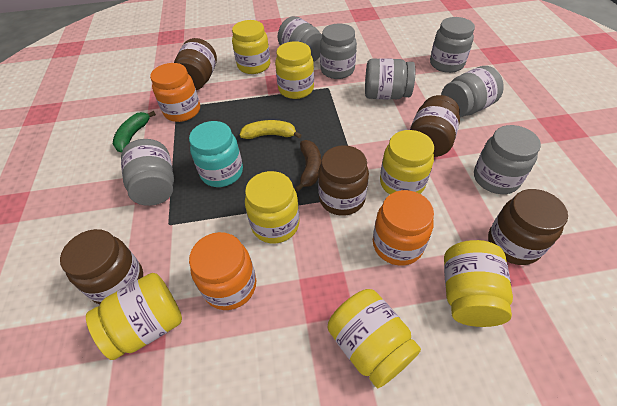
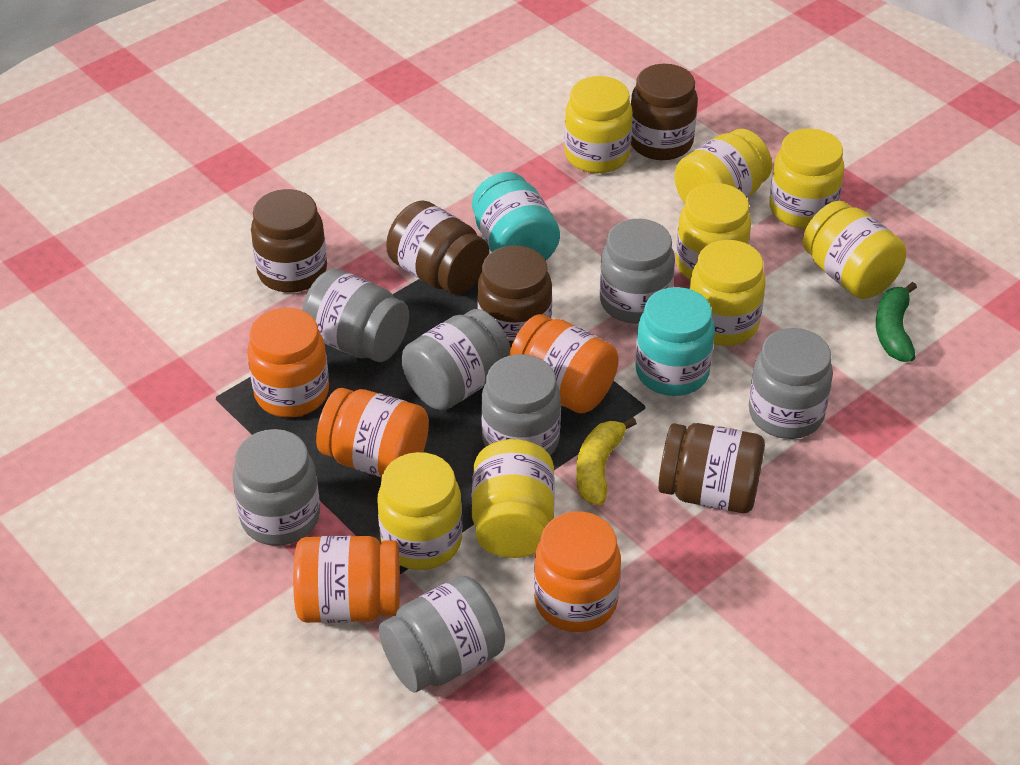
brown banana: [295,140,321,191] = 1 -> none = 0
orange jar: [150,63,200,122] [189,232,256,310] [373,190,434,266] = 3 -> [247,308,329,417] [293,536,400,623] [316,388,429,478] [509,314,619,413] [534,511,621,632] = 5
turquoise jar: [189,121,243,187] = 1 -> [472,172,560,260] [635,287,715,396] = 2
yellow jar: [86,273,182,360] [232,20,270,74] [245,171,300,243] [275,41,314,99] [328,289,421,388] [380,130,434,195] [444,240,513,327] = 7 -> [378,452,462,570] [472,439,555,558] [564,76,633,173] [675,129,772,203] [676,183,751,280] [689,240,766,346] [769,128,844,229] [802,201,906,299] = 8

